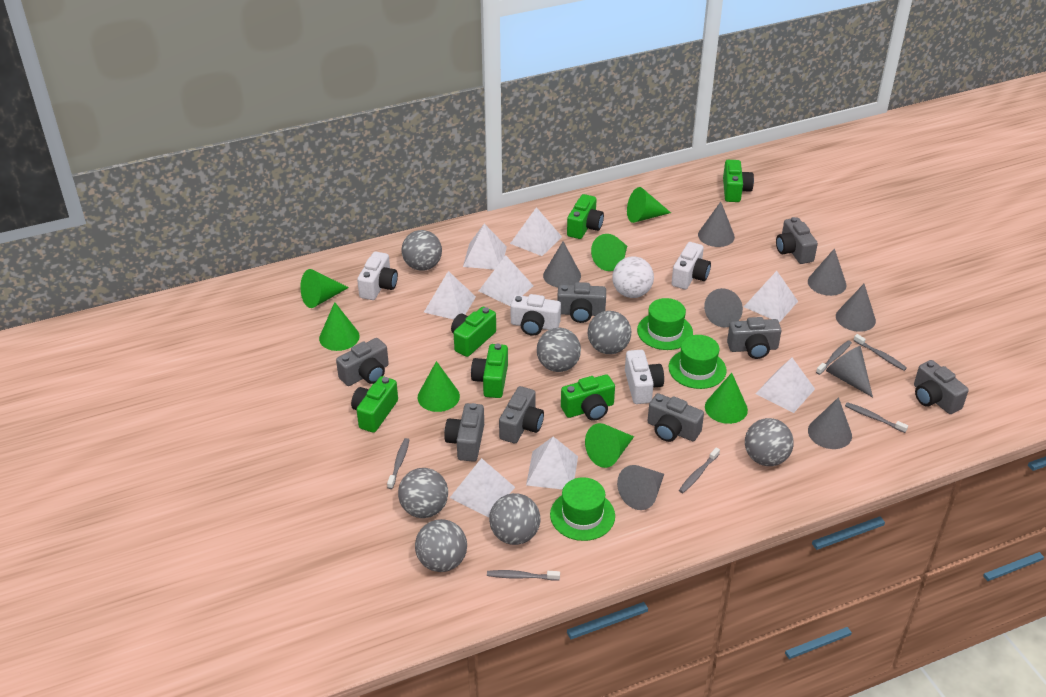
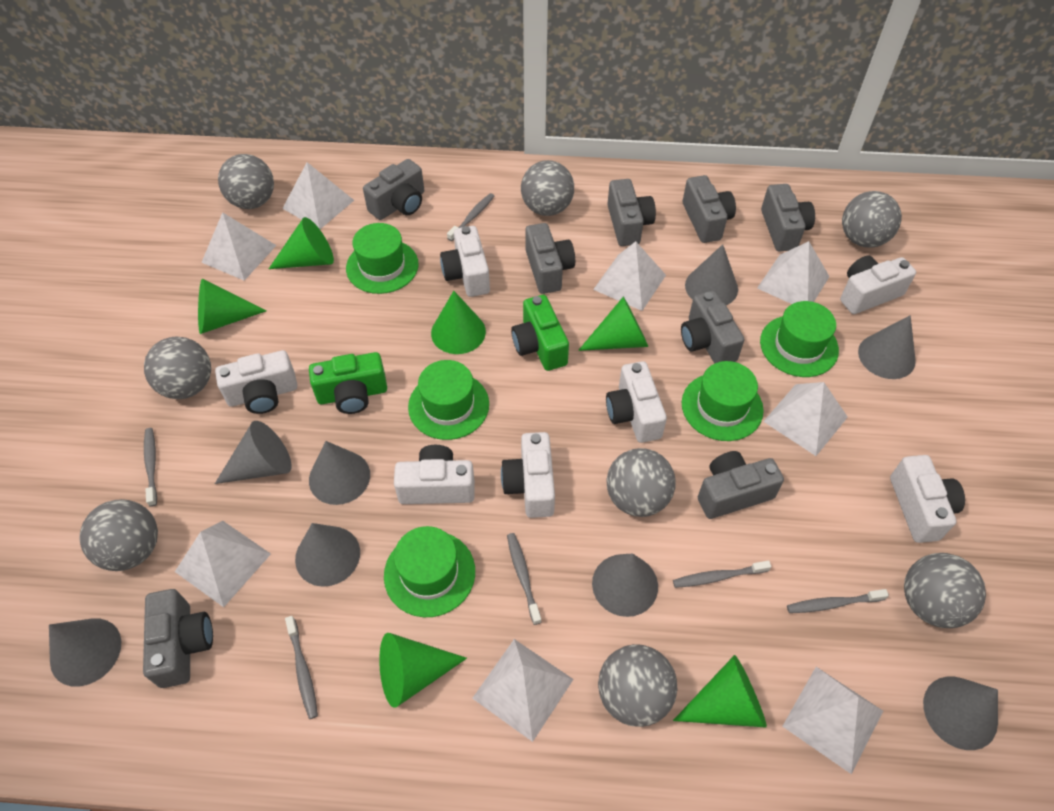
green camera: [351,376,398,433] [451,307,496,357] [471,344,508,398] [561,374,615,421] [567,194,604,239] [723,160,754,202] = 6 -> [309,352,387,414] [511,295,569,371] = 2
green cone: [300,269,349,308] [319,302,360,351] [417,361,460,412] [585,423,634,468] [591,234,627,271] [627,187,671,223] [705,373,748,424] = 7 -> [198,278,267,334] [269,217,334,269] [379,633,467,708] [431,291,486,354] [578,297,648,351] [673,655,767,727] = 6
green hat: [550,477,615,541] [637,298,693,350] [669,335,727,389] = 3 -> [346,223,419,294] [384,526,475,617] [408,360,489,440] [682,361,764,441] [760,301,839,377] = 5
grey ball: [398,468,448,518] [401,230,442,271] [415,519,467,572] [489,493,540,545] [537,328,581,372] [588,311,631,354] [745,418,794,466] = 7 -> [80,499,158,571] [144,337,211,399] [218,154,274,209] [521,160,574,216] [598,644,677,727] [607,448,675,517] [842,191,902,247] [904,553,986,628] = 8
white ball: [612,256,654,298] = 1 -> none = 0
white camera: [357,252,398,300] [511,294,561,336] [625,350,664,404] [671,242,711,289] = 4 -> [215,350,297,414] [394,445,475,504] [440,226,490,297] [501,432,555,518] [606,361,667,443] [840,256,916,314] [890,455,965,543] = 7

